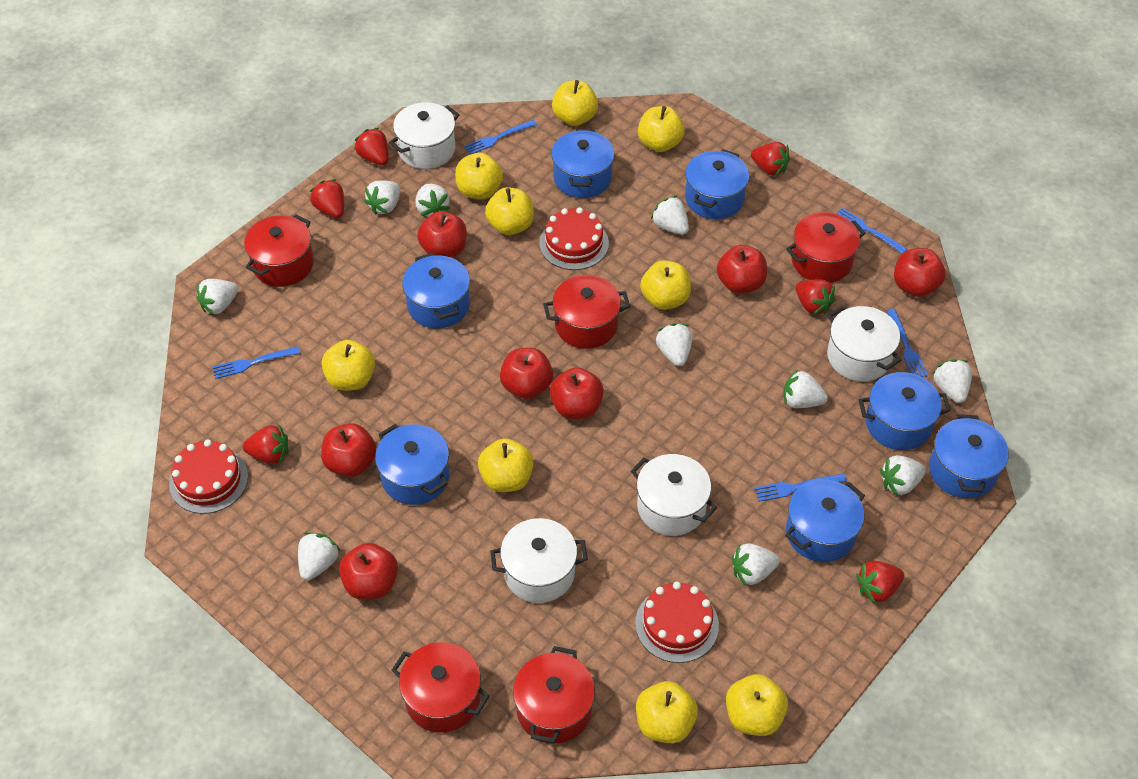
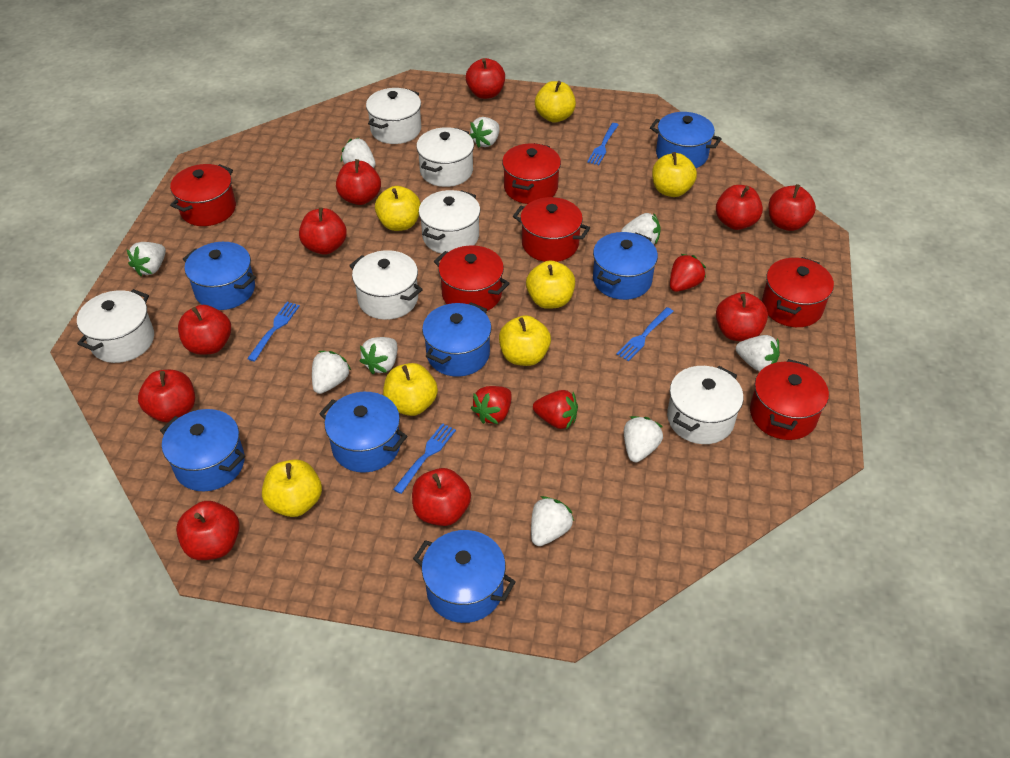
blue fork: [212,347,300,379] [464,120,537,155] [754,473,847,502] [836,208,907,253] [887,309,928,377] = 5 -> [247,302,300,362] [393,423,456,494] [587,123,619,165] [616,307,674,361] = 4
red apple: [321,423,377,477] [339,543,398,600] [417,211,467,258] [500,348,553,399] [550,367,604,419] [717,245,767,294] [894,248,946,297] = 7 -> [138,370,195,422] [176,501,240,560] [178,305,231,355] [299,207,347,255] [336,159,381,205] [412,468,471,526] [466,58,505,99] [716,185,763,230] [716,292,768,341] [769,184,816,231] = 10
red cake: [169,440,248,514] [539,207,609,270] [635,582,719,663] = 3 -> none = 0
red pot: [244,214,314,287] [392,642,490,732] [513,646,595,744] [543,275,630,349] [786,212,865,283] = 5 -> [170,164,236,226] [434,245,510,311] [502,143,561,204] [513,197,590,262] [750,359,829,440] [762,257,834,327] = 6
red strawberry: [243,425,288,464] [310,179,344,218] [354,128,389,165] [751,142,790,176] [796,279,836,315] [856,561,904,604] = 6 -> [471,386,512,424] [533,390,578,429] [670,254,706,292] = 3
white pot: [389,102,459,169] [490,518,588,603] [631,454,717,536] [827,306,902,381] = 4 -> [77,289,154,363] [349,250,423,320] [366,88,421,144] [416,127,474,187] [419,190,480,254] [667,366,743,444] = 6
white strawberry: [196,279,238,315] [298,532,340,581] [364,181,400,215] [416,184,450,217] [651,196,689,235] [656,323,692,366] [732,543,780,586] [783,369,828,408] [880,455,926,496] [932,359,972,403] = 10 -> [127,242,166,276] [312,351,351,394] [341,137,376,168] [360,337,397,374] [469,117,500,148] [531,496,574,546] [621,213,661,245] [624,416,663,462] [736,335,780,371] = 9
yellow apple: [322,340,375,391] [455,153,503,200] [478,438,534,492] [485,187,534,235] [552,80,598,126] [636,681,698,743] [638,106,685,152] [640,260,691,310] [726,674,788,736] = 9 -> [262,459,322,517] [375,186,421,231] [383,363,438,416] [499,315,551,366] [526,261,575,309] [535,81,576,122] [652,152,697,197] = 7

